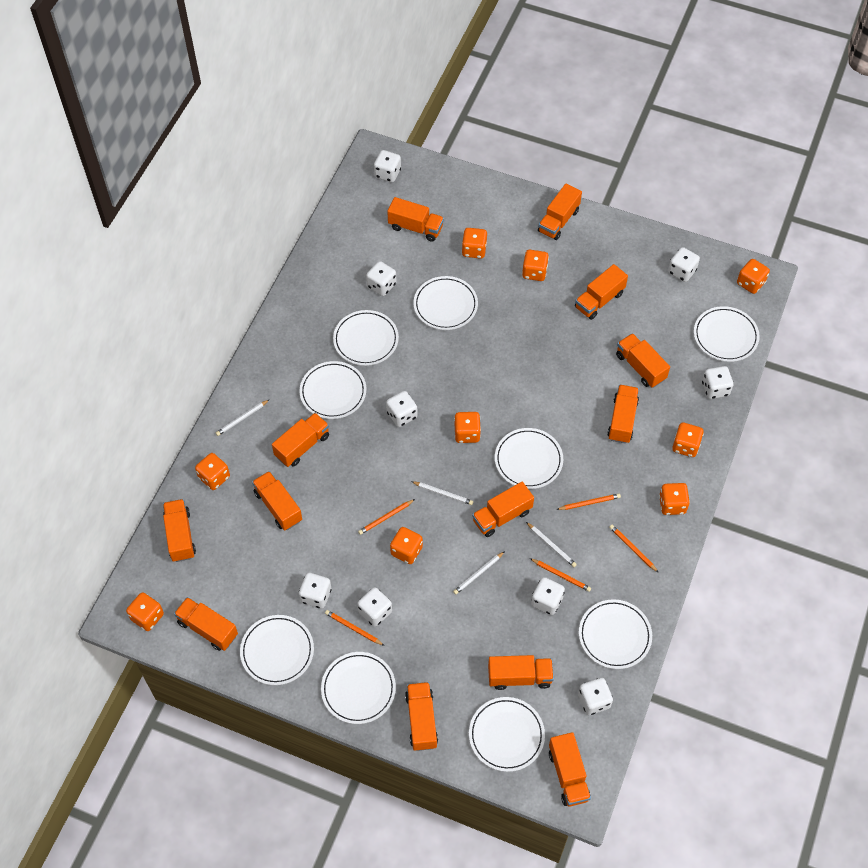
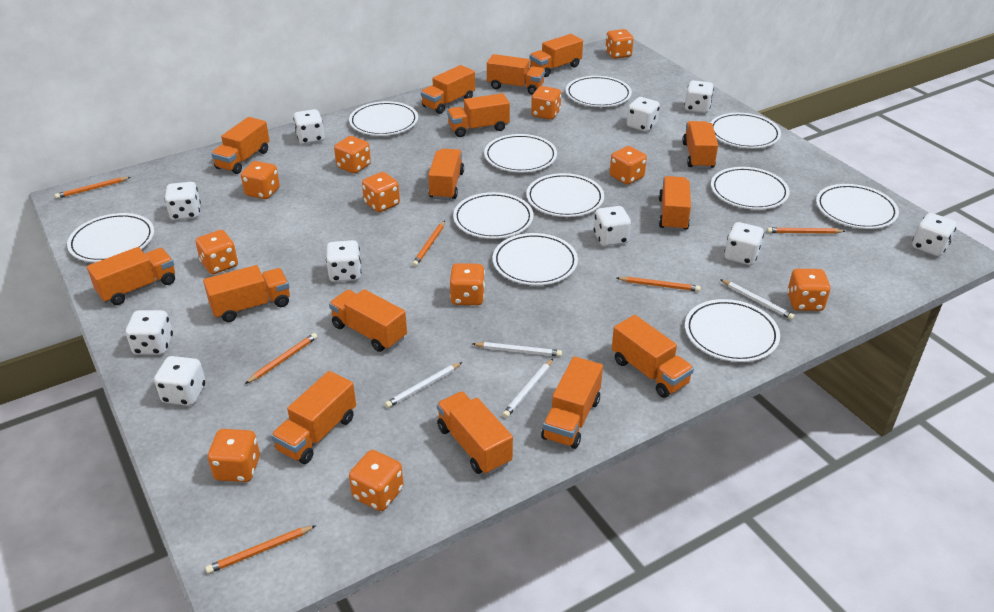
orange dice: [126,592,164,631] [195,453,230,490] [390,527,423,564] [454,412,481,443] [462,228,487,259] [522,250,549,281] [659,483,690,515] [672,422,704,457] [737,259,770,294] = 9 -> [196,230,238,274] [208,429,260,482] [241,161,280,199] [334,136,371,174] [349,450,404,511] [362,172,400,212] [450,263,485,305] [531,86,561,120] [605,29,634,59] [610,146,647,185] [787,269,831,311] = 11
orange pencil: [325,610,385,646] [358,499,415,535] [530,558,591,592] [556,494,621,510] [609,525,659,573] = 5 -> [55,177,131,199] [205,525,316,574] [245,333,318,384] [412,221,445,267] [617,277,700,292] [767,227,845,234] = 6
orange truck: [163,499,196,562] [174,597,238,651] [252,471,302,531] [272,413,329,467] [387,197,444,242] [405,682,438,751] [472,482,534,537] [488,655,554,690] [538,184,582,240] [549,732,591,806] [575,264,628,320] [607,385,639,444] [616,333,670,388] = 13 -> [87,247,175,305] [203,265,290,322] [211,117,270,174] [271,371,356,464] [329,289,407,352] [421,65,475,114] [428,149,464,200] [437,391,513,475] [447,93,510,137] [487,54,545,95] [530,34,583,77] [541,356,603,449] [612,315,694,398] [659,176,691,231] [682,121,718,169] = 15
white dice: [299,573,332,609] [357,587,392,627] [366,261,396,296] [374,150,401,182] [386,391,417,427] [531,577,565,615] [578,678,613,715] [668,247,700,282] [702,366,733,399] = 9 -> [126,310,173,355] [154,356,206,406] [165,182,201,220] [293,109,325,144] [326,240,361,282] [594,206,631,246] [627,97,660,132] [684,80,714,113] [724,222,764,265] [912,213,956,256] = 10
white plate: [240,615,314,685] [299,361,366,419] [321,652,396,724] [333,310,399,366] [413,276,478,330] [469,697,545,772] [495,428,563,489] [579,599,652,669] [694,306,760,362] = 9 -> [67,213,154,262] [349,101,418,136] [453,192,533,239] [484,134,557,172] [493,233,578,285] [526,173,604,217] [566,76,632,107] [685,299,780,362] [710,113,781,148] [711,167,790,210] [816,184,899,229] = 11

